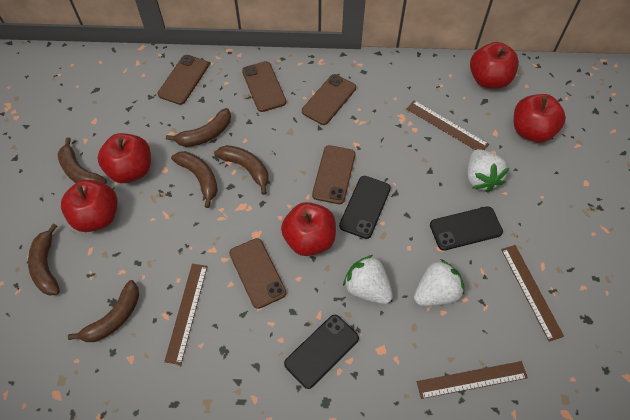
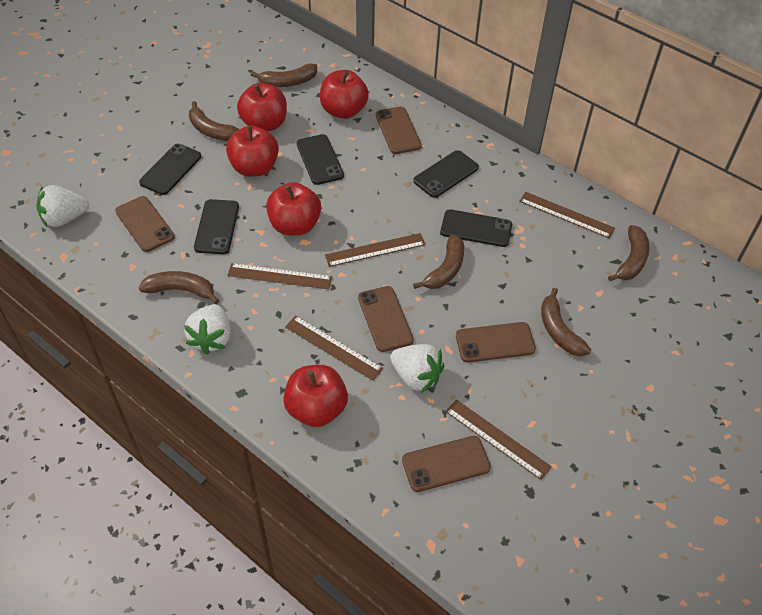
black phone: [284,315,359,389] [339,176,391,239] [430,206,503,251] = 3 -> [139,144,201,195] [194,199,239,254] [297,134,344,185] [413,150,479,198] [441,209,512,247] = 5
brown ruler: [164,264,208,365] [406,100,489,150] [417,361,528,399] [501,245,564,342] = 4 -> [227,263,332,289] [285,316,383,381] [325,233,426,267] [445,399,552,480] [519,192,615,239] = 5

